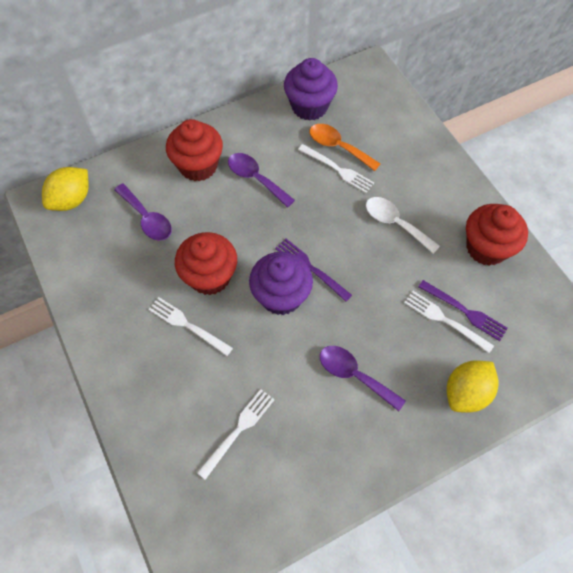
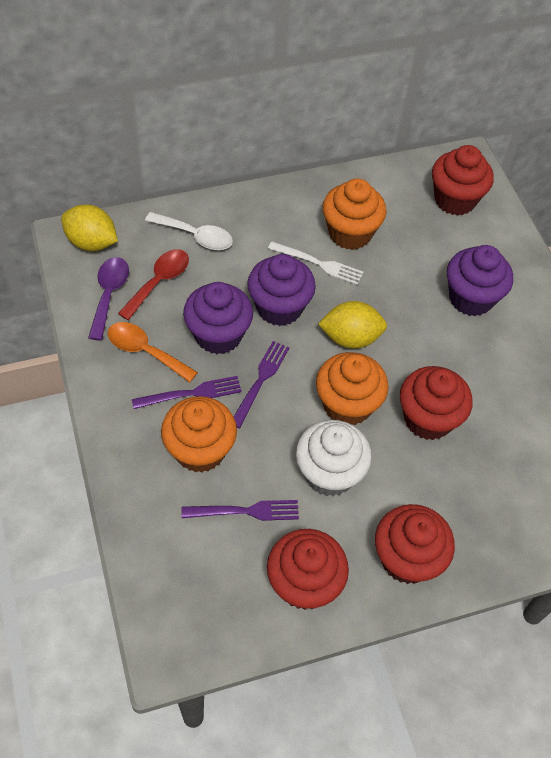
orange cupcake: none = 0 -> [161,396,237,473] [316,352,389,425] [322,179,386,250] = 3
purple cupcake: [249,252,313,315] [284,58,338,121] = 2 -> [183,282,253,354] [247,254,316,326] [447,245,513,316] = 3
purple fork: [275,239,352,302] [419,280,508,341] = 2 -> [132,376,242,409] [181,500,299,521] [234,341,290,428] = 3
purple spoon: [114,183,172,241] [228,153,295,208] [320,346,406,411] = 3 -> [88,257,129,341] = 1
red cupcake: [166,119,223,182] [175,232,237,295] [466,204,528,266] = 3 -> [267,529,349,610] [375,504,455,584] [400,366,472,440] [432,145,494,216] = 4
red spoon: none = 0 -> [118,249,189,320] = 1
white cupcake: none = 0 -> [296,420,372,496] = 1
white fork: [148,297,233,356] [197,389,275,480] [298,144,374,193] [404,291,494,353] = 4 -> [268,241,364,285] = 1

